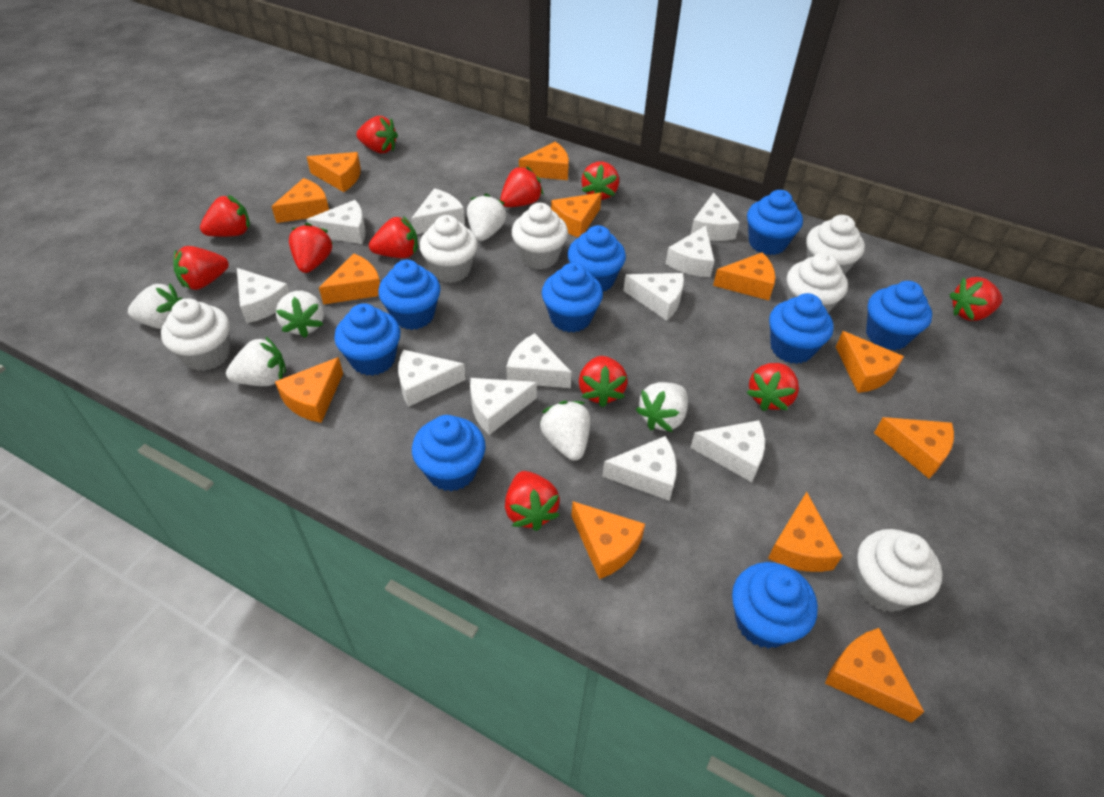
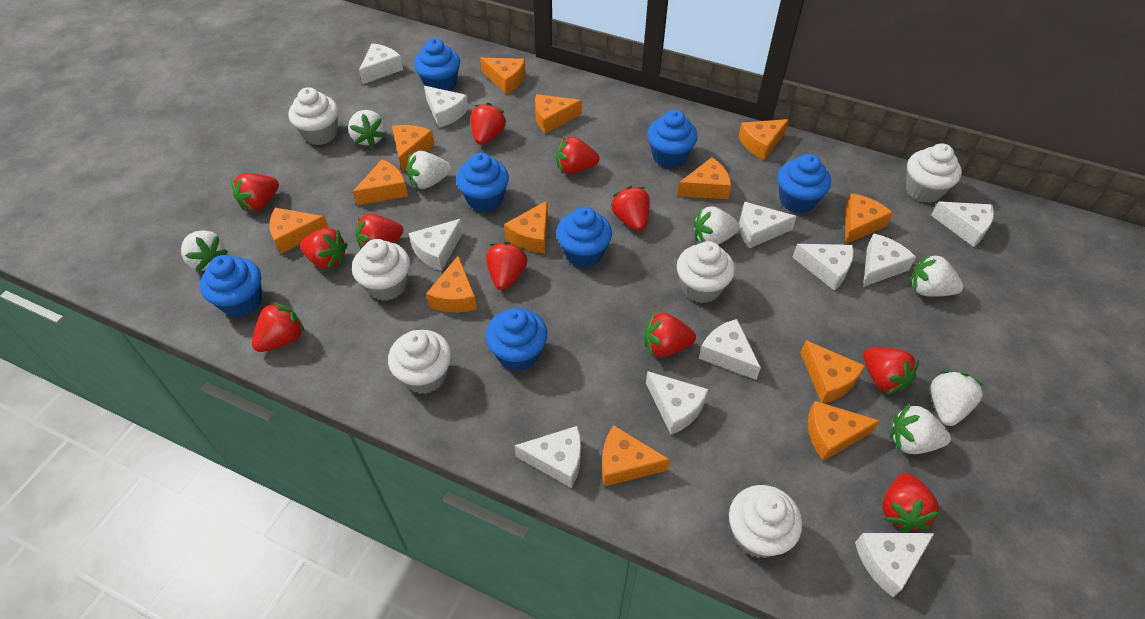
blue cupcake: [334,303,400,376] [378,260,441,330] [412,415,486,491] [542,263,603,332] [567,225,626,291] [732,562,818,649] [747,190,803,255] [769,293,834,364] [866,281,932,350] = 9 -> [200,255,262,317] [414,38,460,91] [456,152,509,212] [486,308,547,371] [556,207,612,268] [647,110,698,168] [778,154,831,213] = 7
orange cheese: [271,178,329,223] [275,357,343,423] [307,152,361,192] [319,253,380,305] [519,142,569,180] [551,193,602,238] [571,501,645,579] [713,252,775,300] [768,492,842,572] [825,628,924,723] [836,331,904,393] [874,417,954,479] = 12 -> [270,208,329,254] [353,159,408,205] [392,125,435,172] [426,255,477,313] [480,58,526,94] [504,201,548,253] [535,94,582,134] [602,425,670,487] [677,157,732,199] [739,119,789,161] [800,340,865,403] [808,401,880,461] [845,193,893,245] = 13
white strawberry: [128,283,183,329] [226,336,286,386] [276,291,324,338] [467,194,506,241] [540,401,590,461] [636,382,688,432] = 6 -> [181,230,228,272] [348,110,386,147] [407,151,451,189] [693,207,740,245] [890,404,951,454] [910,253,963,297] [931,370,985,426] = 7

